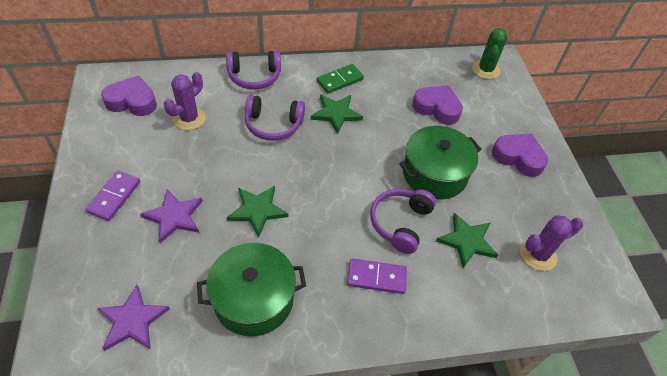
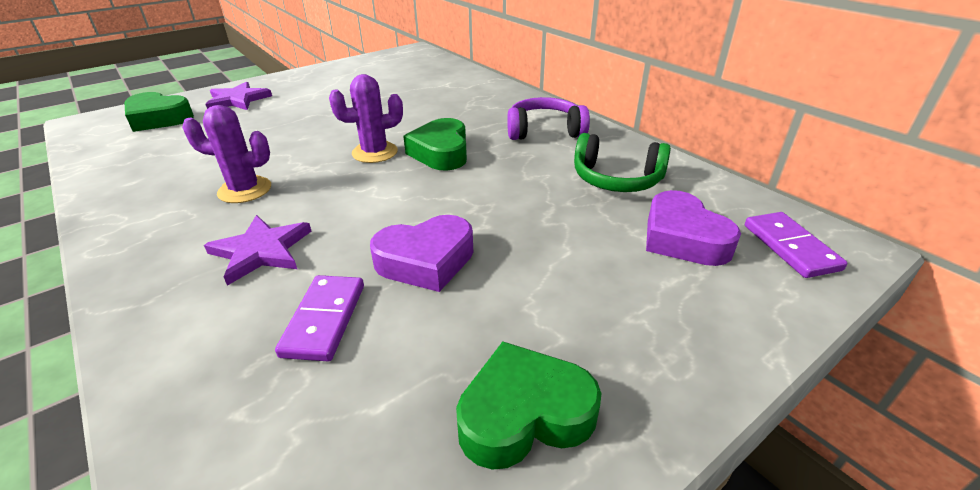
green cactus: [472,28,508,79] = 1 -> none = 0
green domino: [317,64,364,93] = 1 -> none = 0
green headphones: none = 0 -> [574,133,671,192] = 1
green heart: none = 0 -> [124,92,194,132] [403,118,467,171] [456,342,602,470] = 3
green pot: [197,243,306,336] [399,126,481,200] = 2 -> none = 0
green star: [227,186,288,237] [311,94,363,134] [436,213,498,268] = 3 -> none = 0
purple headphones: [226,51,281,89] [245,95,305,141] [370,189,436,254] = 3 -> [507,97,590,140] = 1
purple heart: [101,75,157,116] [412,85,463,125] [492,133,548,177] = 3 -> [370,215,473,292] [646,190,741,266] = 2

